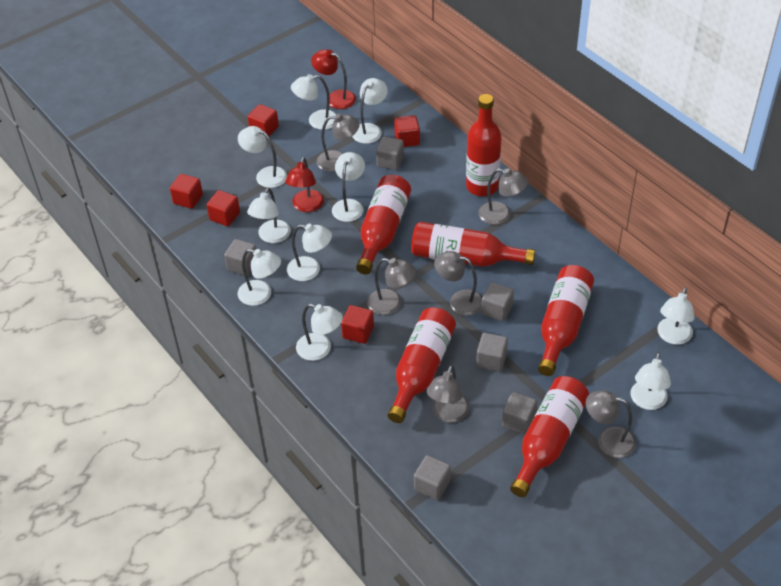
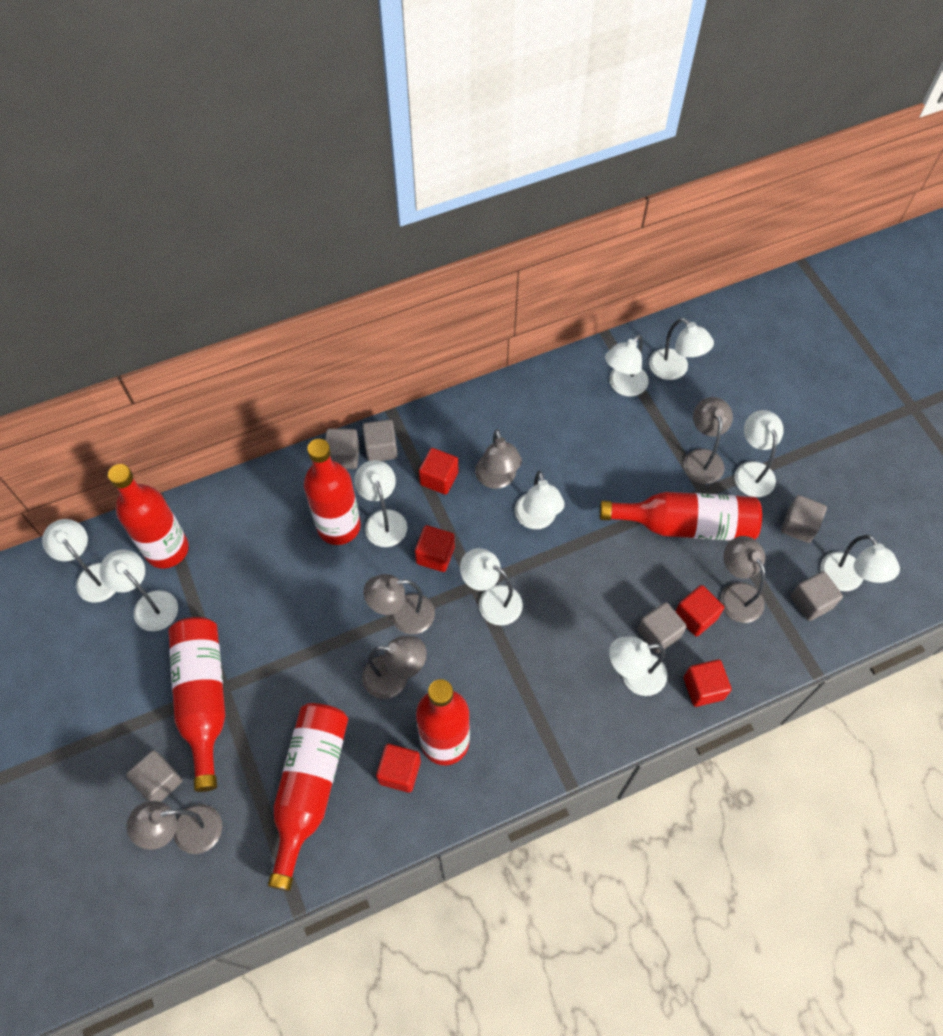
red lamp: [285,157,324,212] [311,49,356,109] = 2 -> none = 0

